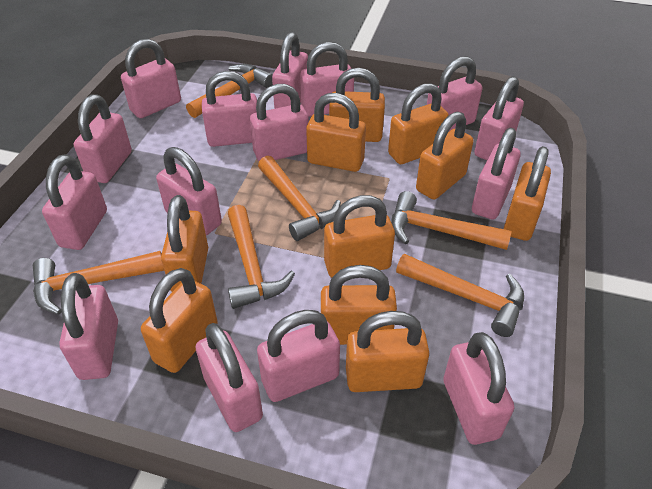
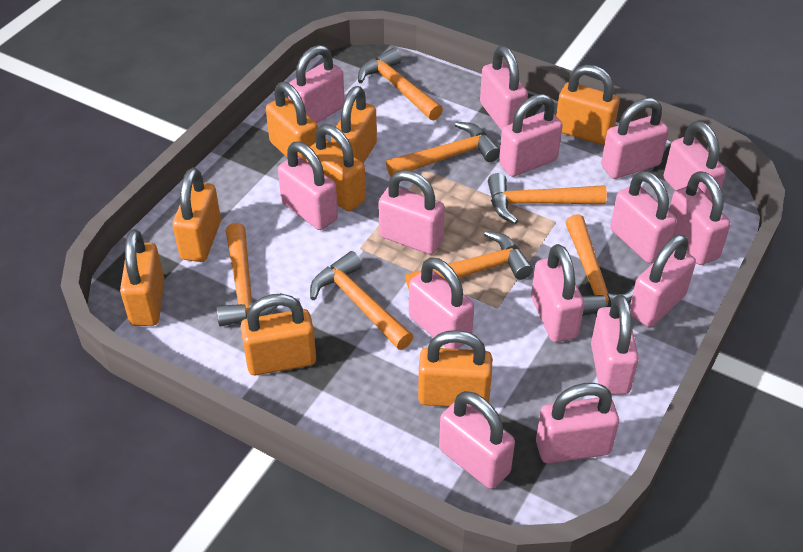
orange hammer: [33,251,164,314] [186,64,273,118] [228,205,295,309] [258,156,341,241] [391,191,512,250] [396,254,524,337] = 6 -> [216,223,282,327] [310,251,414,350] [358,48,443,120] [386,122,500,176] [405,231,533,289] [488,173,607,224] [565,214,635,316] = 7
orange padlock: [141,268,218,373] [161,195,208,292] [306,93,366,172] [321,265,397,345] [324,195,395,278] [329,68,385,142] [346,311,429,392] [388,83,449,164] [416,112,474,199] [504,146,551,241] = 10 -> [120,229,164,326] [173,168,221,262] [240,294,316,375] [266,82,318,162] [306,124,366,211] [331,86,377,163] [418,330,492,407] [556,65,620,145] = 8

